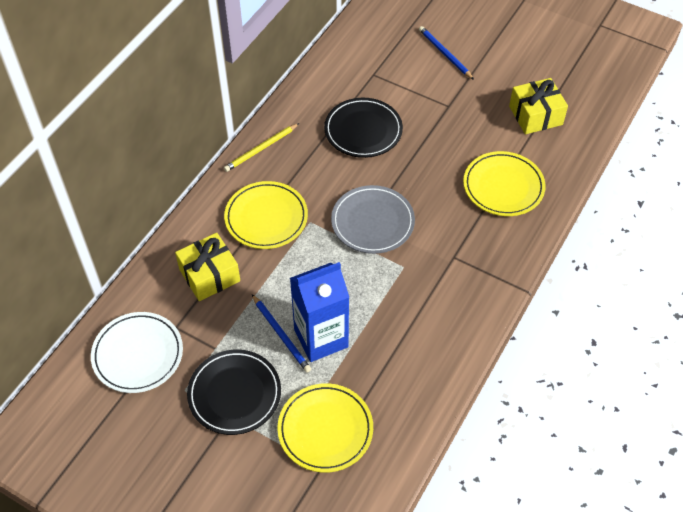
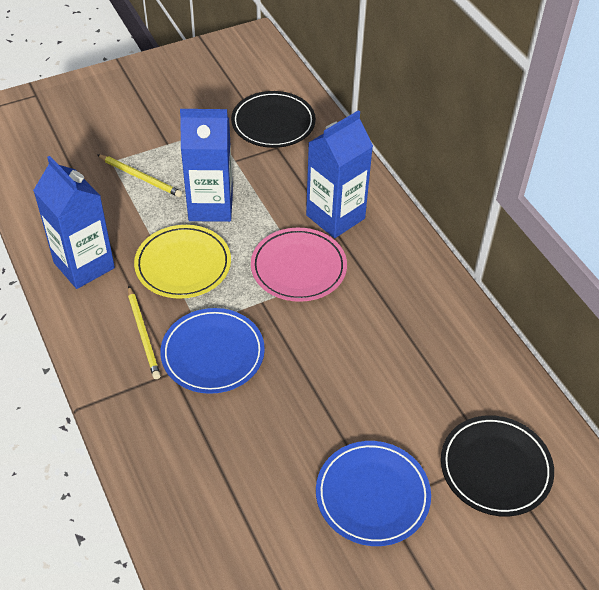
blue carton: [290,262,349,362] = 1 -> [33,156,115,289] [180,109,233,222] [306,110,373,238] = 3
blue pencil: [252,294,311,373] [419,26,474,80] = 2 -> none = 0
blue plate: none = 0 -> [160,308,265,394] [316,441,431,546] = 2
grey plate: [331,185,415,254] = 1 -> none = 0
pink plate: none = 0 -> [251,228,347,302] = 1
white plate: [91,312,183,393] = 1 -> none = 0
yellow gift: [175,233,240,301] [509,78,568,134] = 2 -> none = 0
yellow pencil: [224,123,299,172] = 1 -> [97,154,182,197] [128,286,161,379] = 2
yellow plate: [224,181,308,249] [277,383,373,473] [463,151,546,216] = 3 -> [134,225,231,299] = 1

